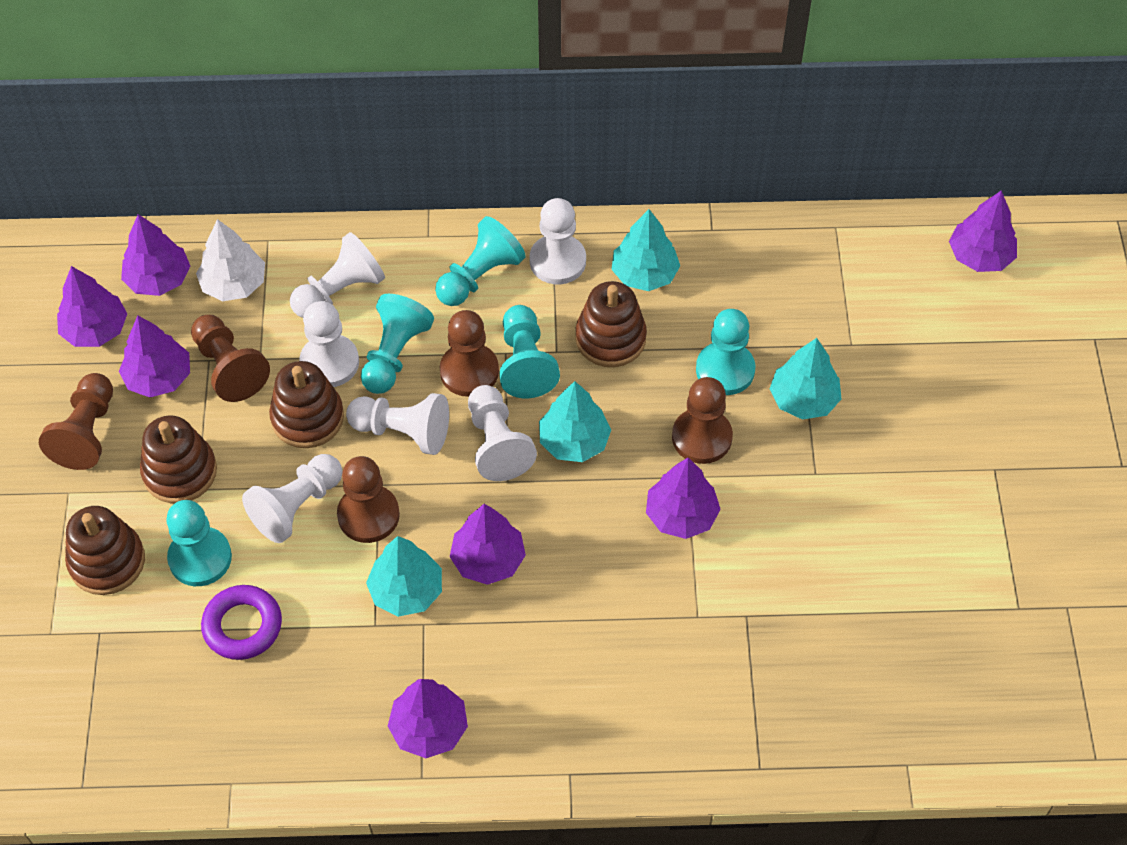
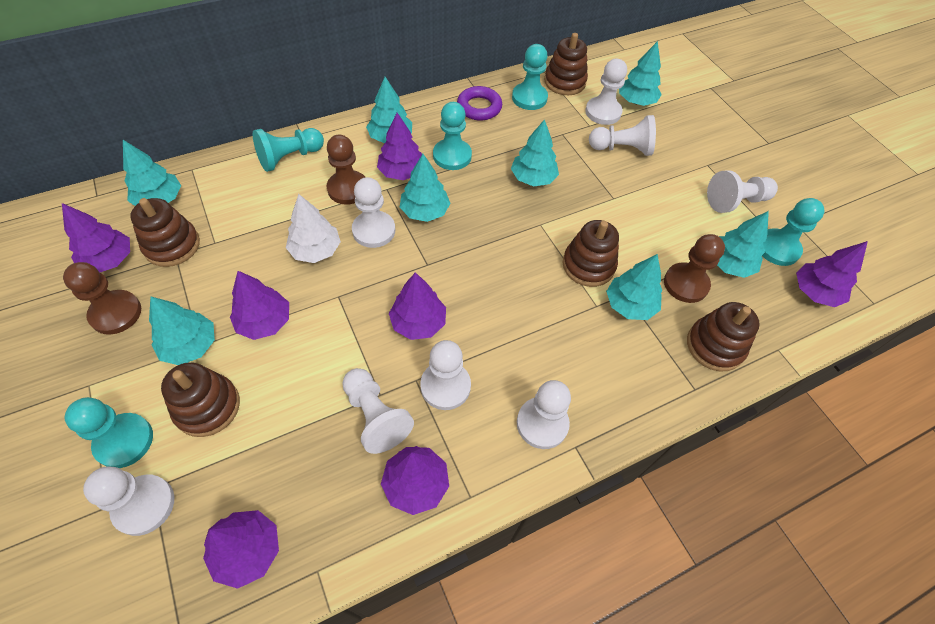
brown pawn: [39,373,113,470] [191,315,270,402] [337,456,400,543] [440,310,499,397] [672,377,733,464] = 5 -> [63,262,141,335] [327,135,365,205] [664,234,725,303] = 3
brown stacking toy: [65,506,145,595] [140,415,217,503] [269,361,344,448] [576,281,647,367] = 4 -> [130,198,200,267] [161,362,240,437] [544,33,588,95] [562,220,619,287] [687,302,760,371] = 5
turquoise tree: [366,536,442,617] [539,381,611,462] [612,209,680,291] [770,338,842,420] = 4 -> [123,140,181,206] [149,297,215,365] [366,77,412,143] [400,154,451,222] [511,119,559,187] [606,254,662,320] [619,41,662,106] [717,211,769,278] = 8
white pawn: [242,454,343,543] [290,232,385,318] [299,301,359,387] [346,393,449,455] [468,385,537,481] [530,198,586,284] = 6 -> [83,467,174,536] [342,368,414,454] [352,177,395,248] [420,340,471,410] [517,380,571,449] [585,59,627,125] [589,115,656,156] [707,170,778,213] = 8

